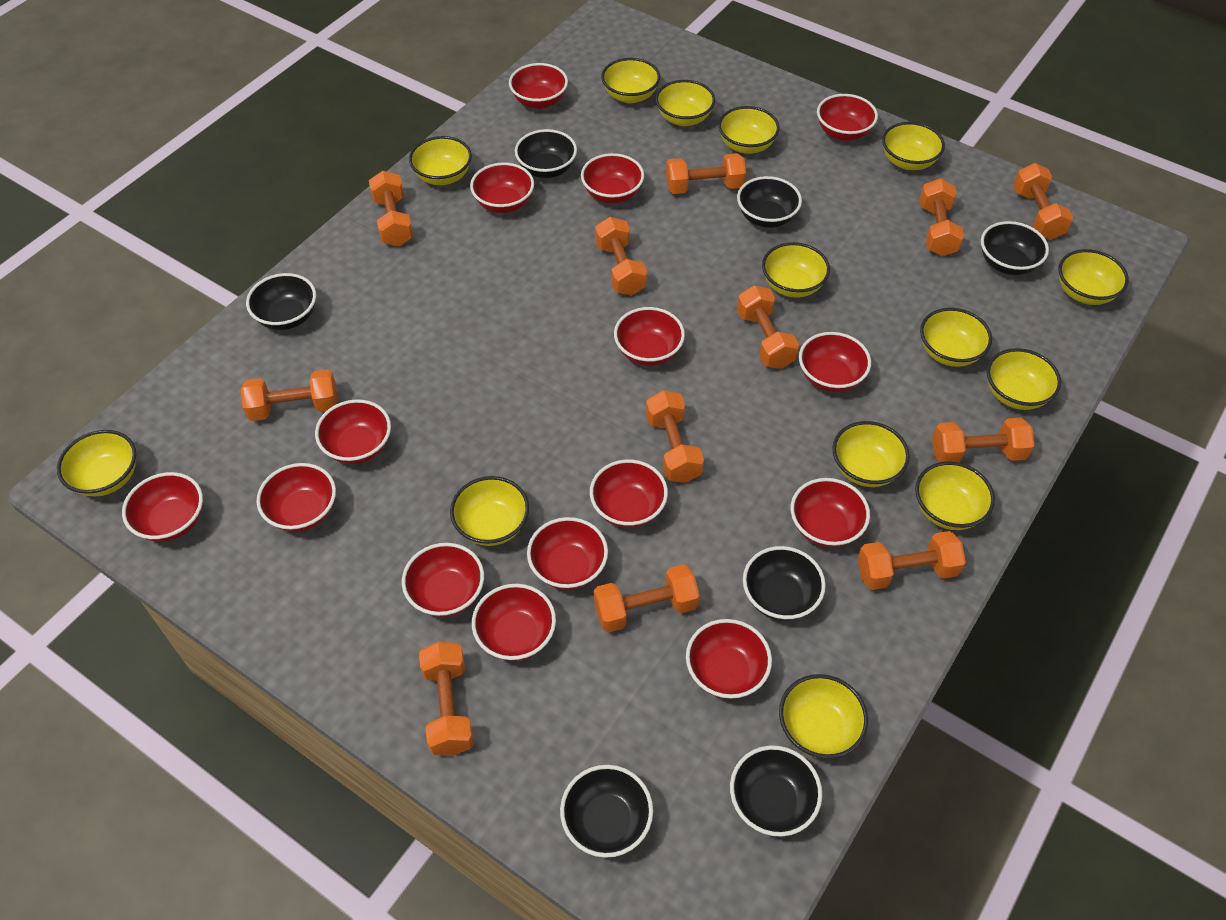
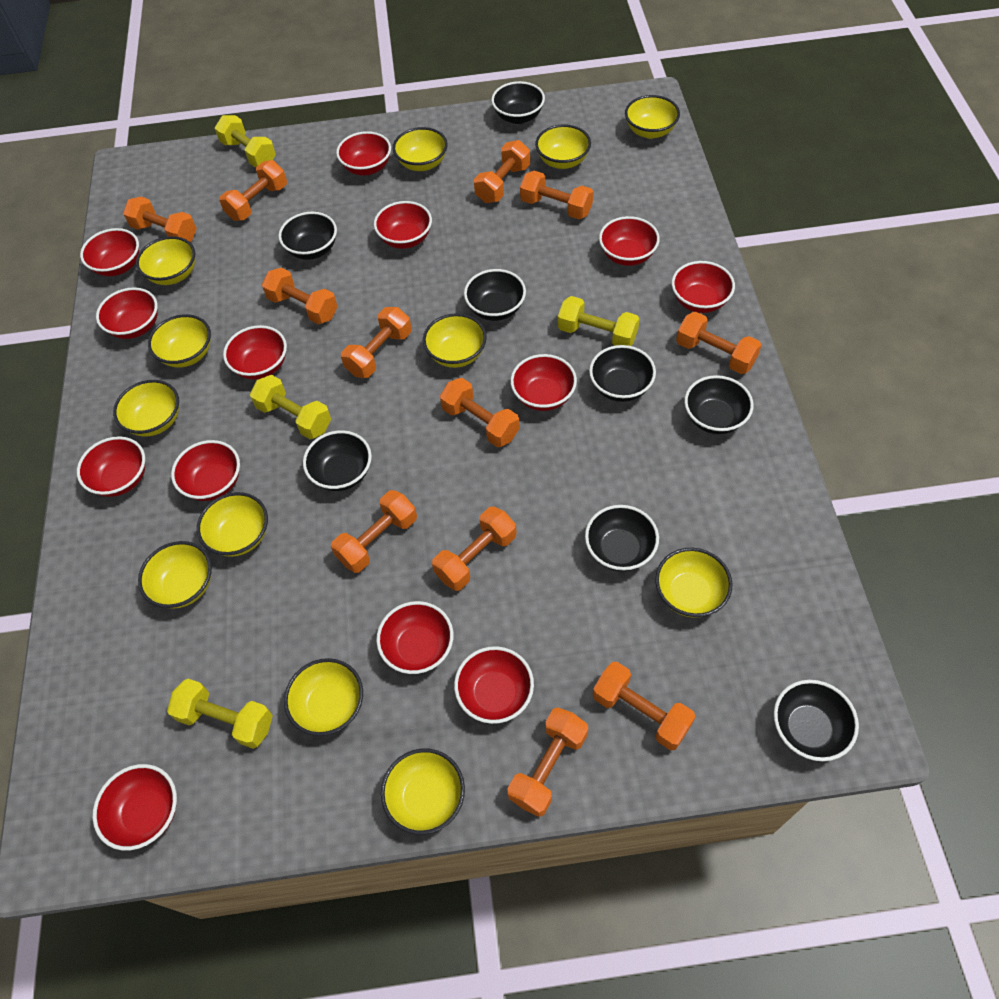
black bowl: [246,273,316,330] [515,129,577,178] [560,765,653,858] [730,745,822,837] [737,176,802,228] [743,546,826,621] [981,221,1049,275] = 7 -> [278,212,337,260] [303,430,372,491] [464,269,526,321] [491,81,545,124] [585,505,659,572] [589,345,656,402] [684,375,754,434] [774,680,859,761] = 8
red bowl: [122,472,203,542] [256,463,336,532] [315,399,391,464] [402,543,484,617] [470,163,534,213] [472,584,556,661] [509,63,568,109] [527,517,608,590] [581,153,644,204] [590,459,668,528] [614,307,685,366] [686,619,772,699] [791,478,870,548] [799,332,871,392] [817,94,878,141] = 15 -> [77,436,145,497] [80,228,139,276] [93,764,177,851] [96,287,158,339] [171,440,240,501] [223,325,287,380] [336,131,391,176] [374,201,432,249] [376,601,453,674] [454,646,534,724] [510,354,577,411] [599,216,660,266] [672,261,735,313] = 13
yellow bowl: [57,430,136,496] [409,136,472,185] [450,476,529,546] [601,58,660,103] [655,80,715,126] [718,106,780,154] [762,242,830,298] [779,674,868,759] [832,421,910,487] [882,122,945,170] [915,461,995,530] [920,308,992,367] [987,348,1061,410] [1058,249,1129,305] = 14 -> [113,380,179,437] [136,236,195,285] [138,541,212,609] [148,314,211,368] [197,492,268,557] [284,658,363,736] [381,748,465,835] [393,127,448,171] [423,313,487,368] [535,124,591,169] [625,95,680,139] [655,548,732,618] = 12
yellow dumbbell: none = 0 -> [167,679,273,749] [215,115,276,167] [250,375,331,439] [558,296,640,346] = 4

